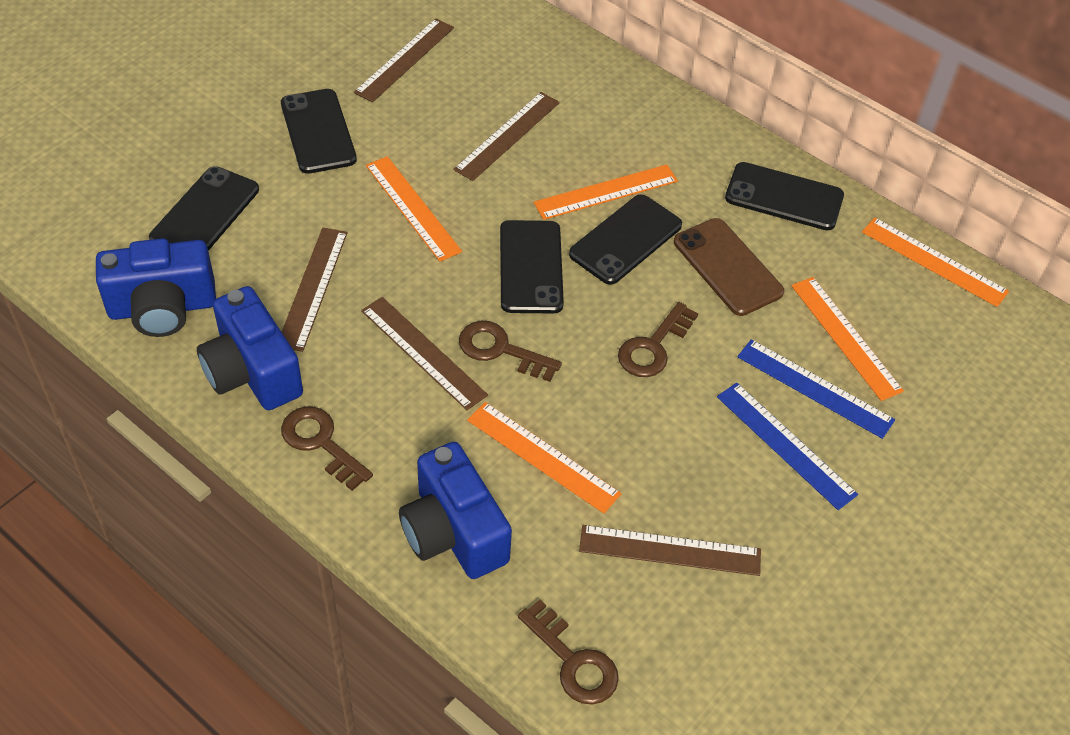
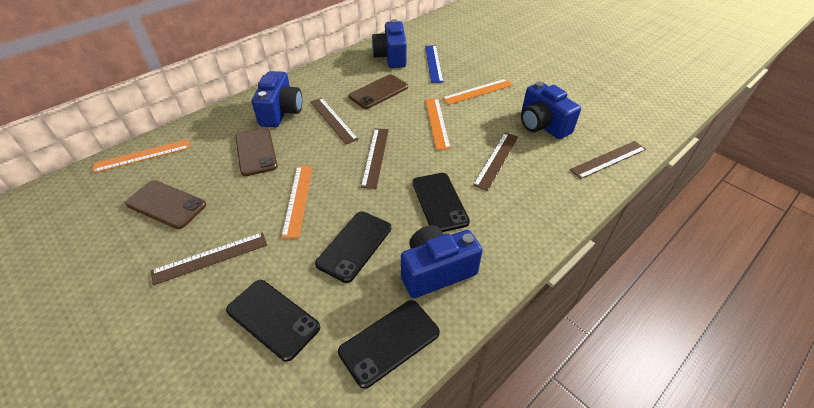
black phone: [149,166,259,251] [281,89,357,174] [500,220,564,313] [569,195,682,285] [725,162,844,230] = 5 -> [226,280,320,362] [315,211,391,283] [338,300,440,389] [412,173,470,232] = 4
blue camera: [96,238,216,337] [197,286,303,410] [399,442,512,579] = 3 -> [252,71,302,127] [372,19,407,68] [401,225,483,298] [521,82,581,139] = 4
blue ruler: [717,383,858,510] [737,339,895,439] = 2 -> [425,45,444,83] = 1
brown key: [281,406,373,491] [459,321,562,382] [518,599,619,705] [618,302,698,377] = 4 -> none = 0
brown phone: [674,218,784,316] = 1 -> [125,180,206,229] [235,127,278,176] [349,74,408,109] = 3
orange ruler: [366,156,462,262] [467,402,622,513] [534,164,678,220] [791,277,904,401] [862,217,1009,307] = 5 -> [93,139,190,173] [281,166,313,238] [425,98,451,150] [442,79,513,105] = 4

